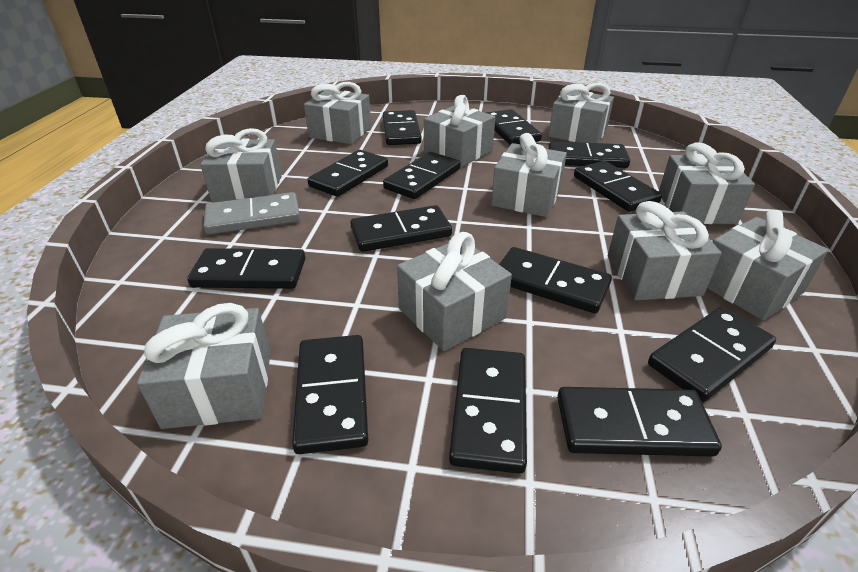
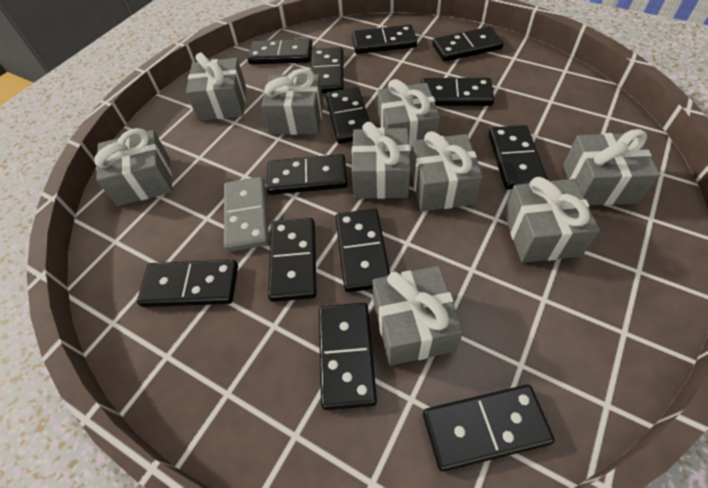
grey gift: [137,303,271,429] [200,128,282,203] [304,82,371,144] [397,232,512,351] [424,95,495,167] [491,133,567,217] [548,83,614,143] [608,201,722,300] [659,142,755,224] [707,210,829,320] = 10 -> [94,128,173,206] [186,53,246,121] [262,69,323,135] [352,122,411,199] [373,266,463,366] [378,79,440,151] [410,131,483,211] [504,177,600,263] [563,129,660,205] = 9

